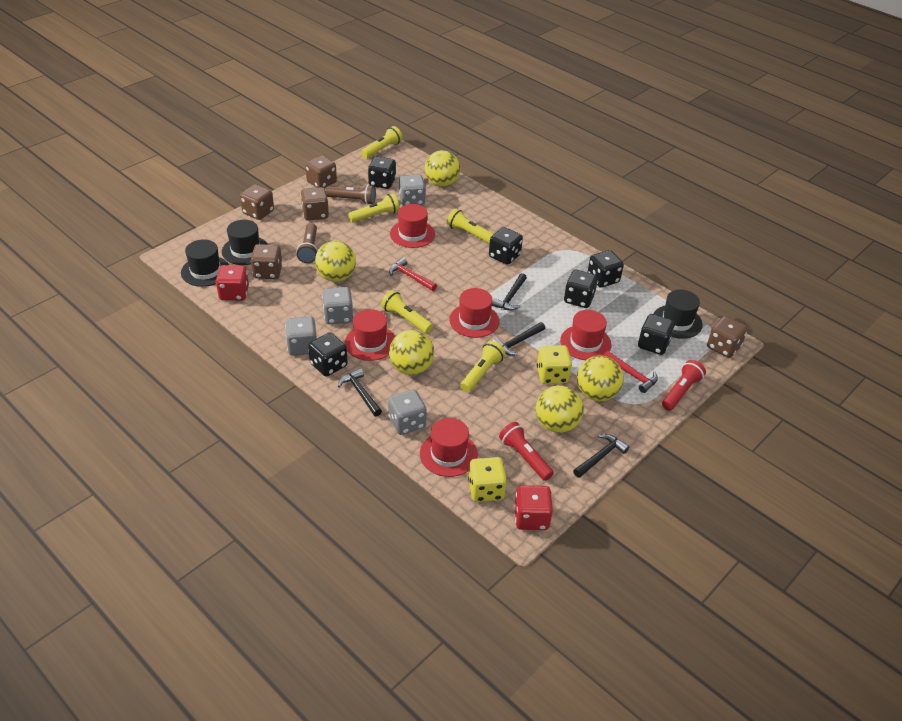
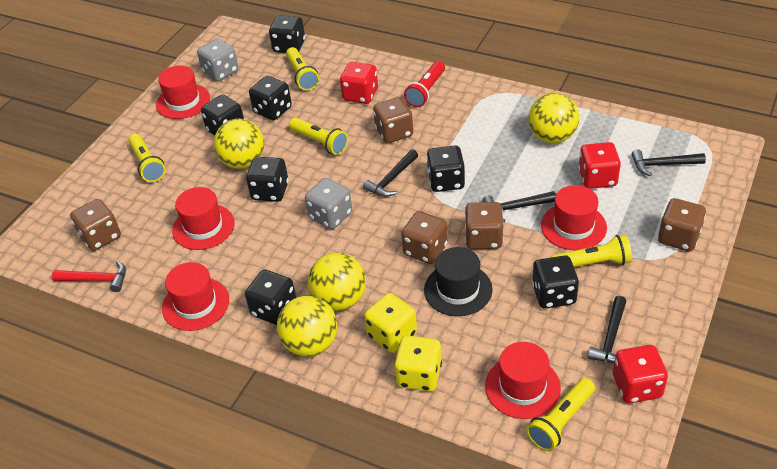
black dice: [308,333,348,377] [368,156,396,189] [489,227,523,265] [564,270,598,308] [587,250,624,288] [638,314,675,355] = 6 -> [201,95,244,136] [245,269,296,325] [246,157,289,202] [249,76,292,120] [269,15,305,53] [427,146,465,192] [532,255,579,309] = 7
black hat: [181,239,229,287] [222,220,268,265] [654,290,703,339] = 3 -> [424,247,493,316] = 1
brown flashlight: [296,223,318,263] [325,184,376,205] = 2 -> none = 0
grey dice: [285,316,317,356] [322,287,353,324] [388,390,427,435] [399,174,426,206] = 4 -> [197,39,238,81] [305,178,352,229] = 2
red dice: [216,265,249,301] [514,485,553,530] = 2 -> [340,62,378,104] [578,142,621,189] [613,345,668,403] = 3
red flashlight: [499,422,554,481] [662,360,706,411] = 2 -> [404,61,445,107] = 1
red hammer: [389,257,437,291] [604,351,658,393] = 2 -> [52,261,126,292] = 1
yellow ball: [315,241,356,282] [389,330,434,375] [424,150,460,187] [536,385,584,433] [577,356,623,401] = 5 -> [214,119,264,169] [277,296,338,356] [308,253,366,311] [528,93,579,143] = 4

